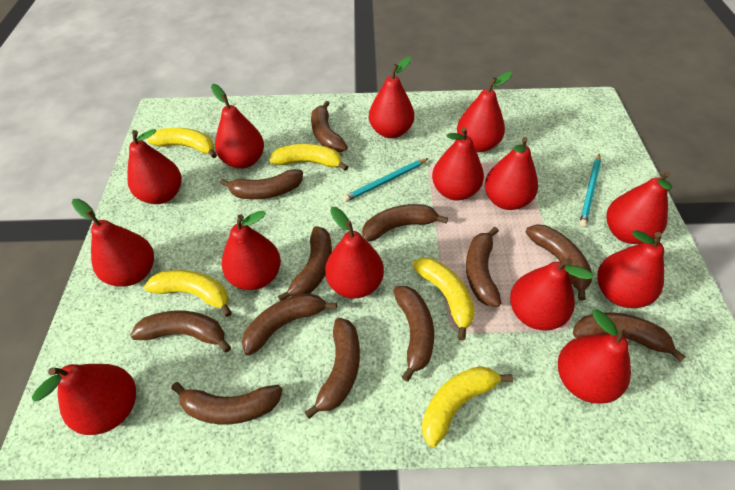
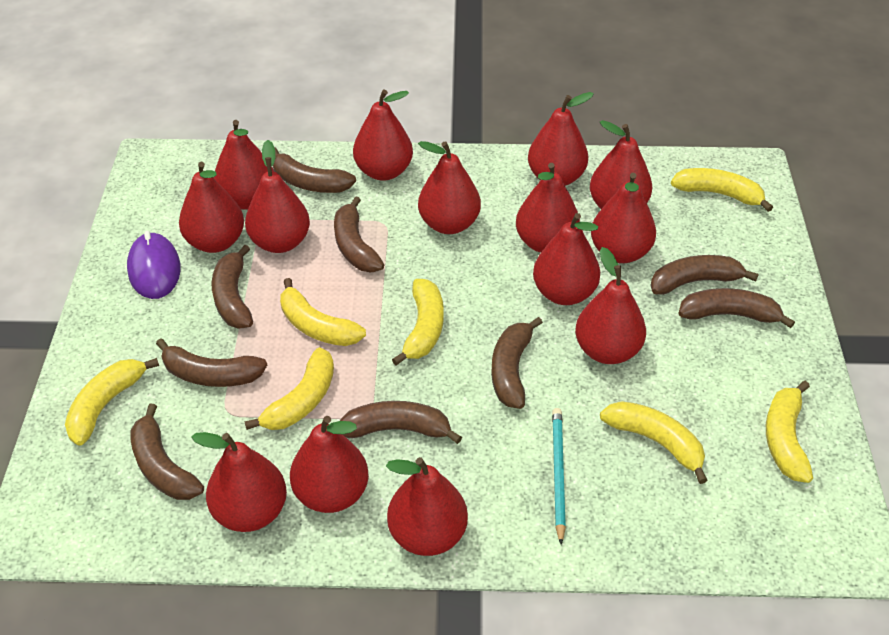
brown banana: [130,311,231,353] [171,382,283,425] [220,169,303,199] [242,293,337,356] [278,226,332,301] [304,318,360,419] [311,101,348,152] [362,204,448,242] [393,286,434,382] [466,227,501,307] [525,224,592,301] [573,312,686,362] = 12 -> [131,404,204,500] [156,338,267,387] [211,245,253,328] [273,147,356,193] [334,196,384,272] [340,401,462,444] [491,317,543,409] [651,255,758,295] [678,288,795,328] = 9
purple mouse: none = 0 -> [127,231,181,299] = 1
turquoise pencil: [343,158,429,202] [579,154,601,227] = 2 -> [552,408,566,545] = 1
yellow banana: [144,270,232,317] [147,128,217,158] [269,144,348,171] [412,258,475,340] [422,366,513,447] = 5 -> [65,358,159,446] [244,347,334,430] [280,278,366,346] [392,279,444,366] [600,401,708,484] [671,168,773,212] [766,381,813,483] = 7

